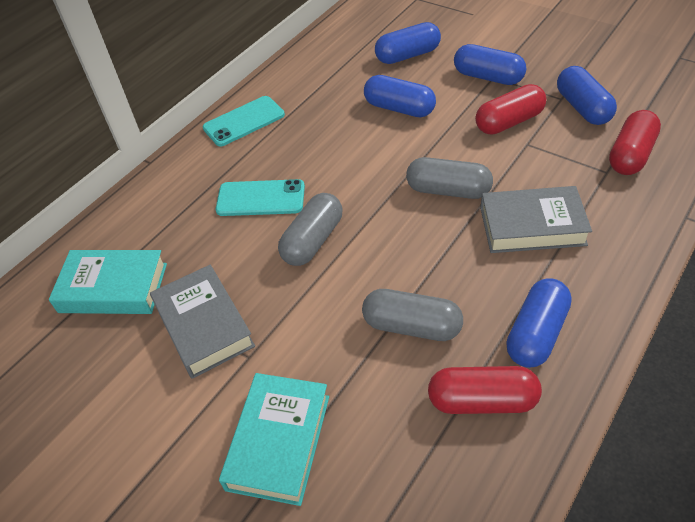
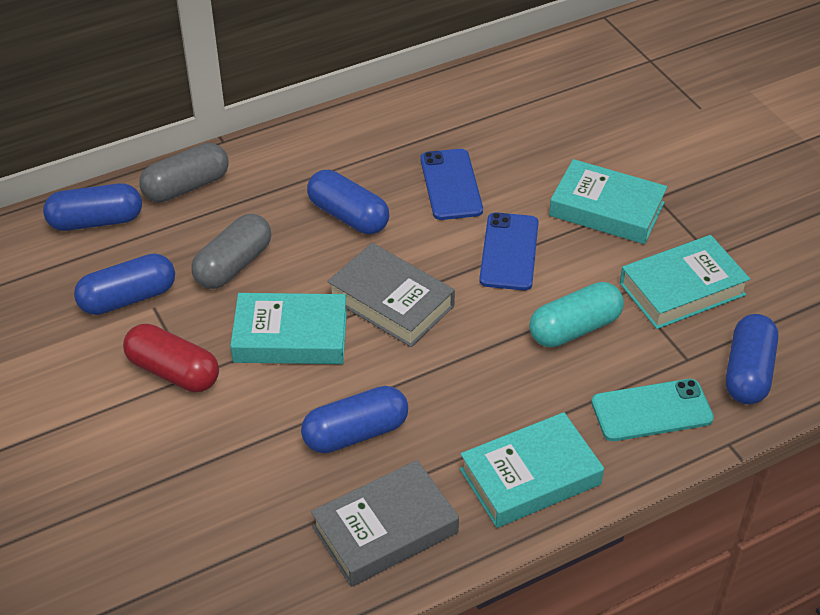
blue phone: none = 0 -> [420,149,483,220] [479,212,539,290] = 2
grey capsule: [278,193,343,266] [362,289,463,341] [406,157,493,199] = 3 -> [139,143,229,203] [191,214,271,289] = 2
red capsule: [428,366,542,414] [475,84,546,135] [609,110,661,175] = 3 -> [123,324,219,392] = 1
turquoise book: [49,250,167,314] [219,373,329,506] = 2 -> [230,293,347,364] [460,412,604,528] [549,159,667,244] [620,235,750,329] = 4
turquoise capsule: none = 0 -> [529,282,624,347] = 1
turquoise phone: [203,96,285,146] [216,179,305,216] = 2 -> [591,379,714,441] = 1

